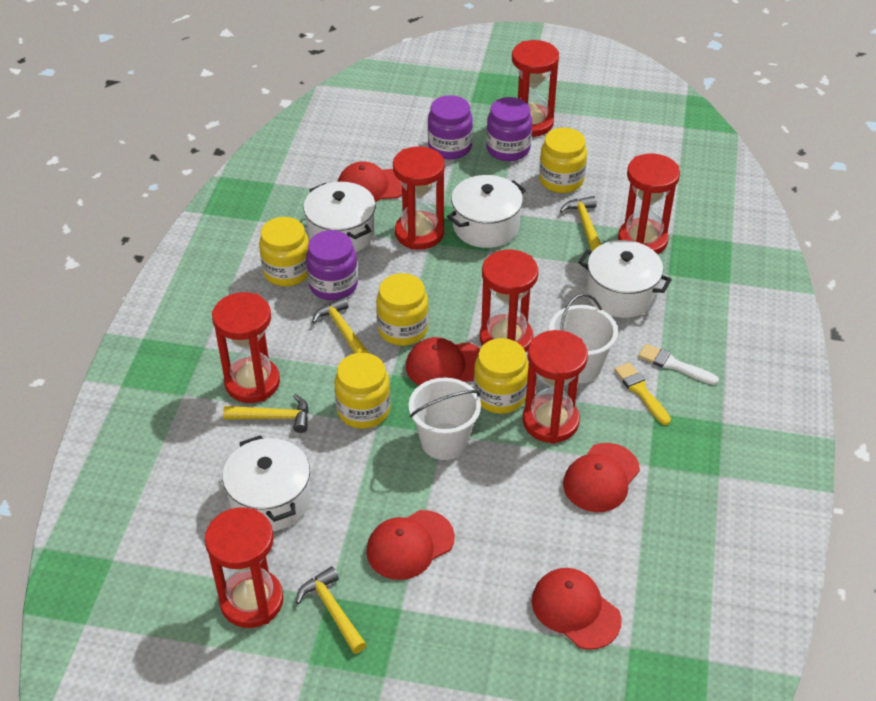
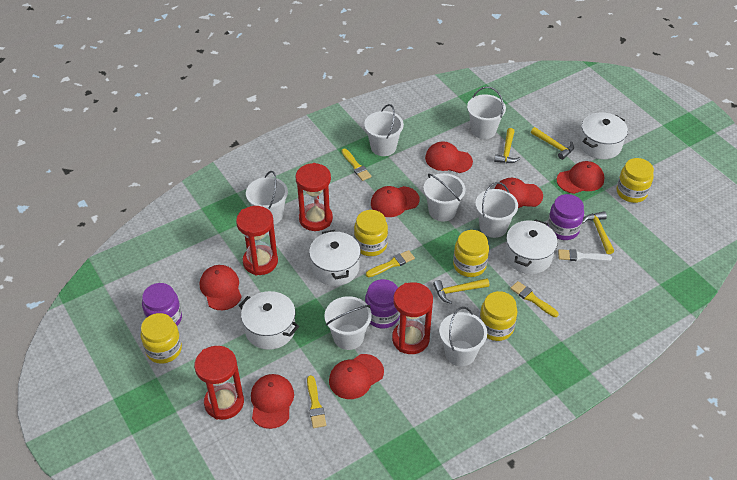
red cap: [338,162,402,202] [366,510,455,580] [406,337,481,385] [532,568,622,650] [563,443,640,512] = 5 -> [200,265,242,310] [251,374,294,429] [329,354,384,399] [371,186,420,217] [425,141,473,173] [494,178,543,208] [557,161,604,194] = 7
red hourglass: [205,507,284,628] [212,292,280,403] [393,146,445,249] [480,250,538,352] [512,40,559,137] [523,330,588,444] [618,153,680,254] = 7 -> [194,346,244,420] [236,206,278,276] [296,163,333,231] [392,282,433,354] = 4
white bucket: [409,378,481,460] [549,293,618,383] = 2 -> [246,171,288,224] [324,296,372,350] [364,104,404,156] [424,173,466,221] [439,307,487,366] [467,87,506,139] [475,182,518,238] = 7
yellow brush: [614,362,671,425] = 1 -> [307,375,326,428] [342,149,371,181] [366,250,415,277] [510,281,559,317] = 4

